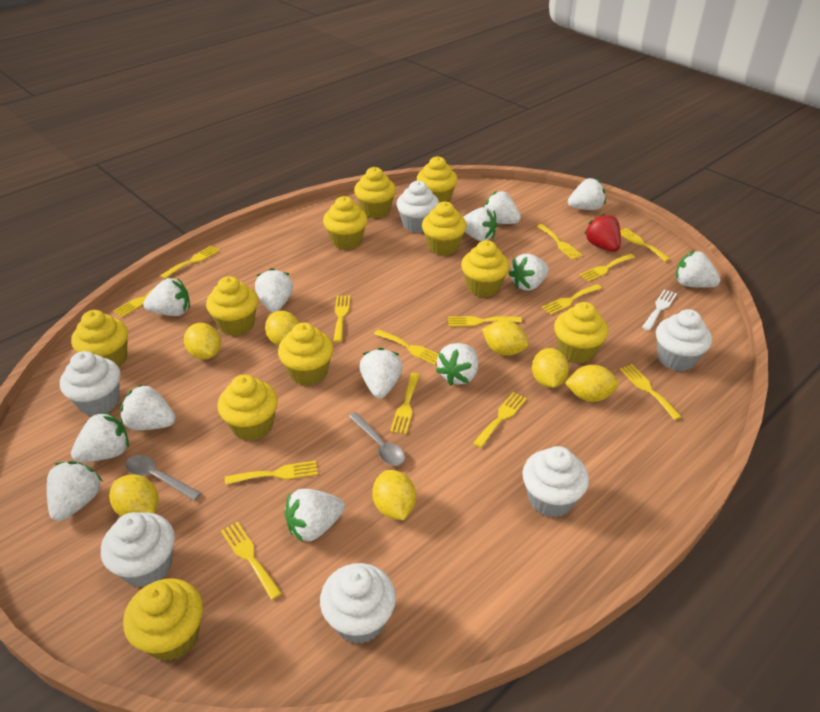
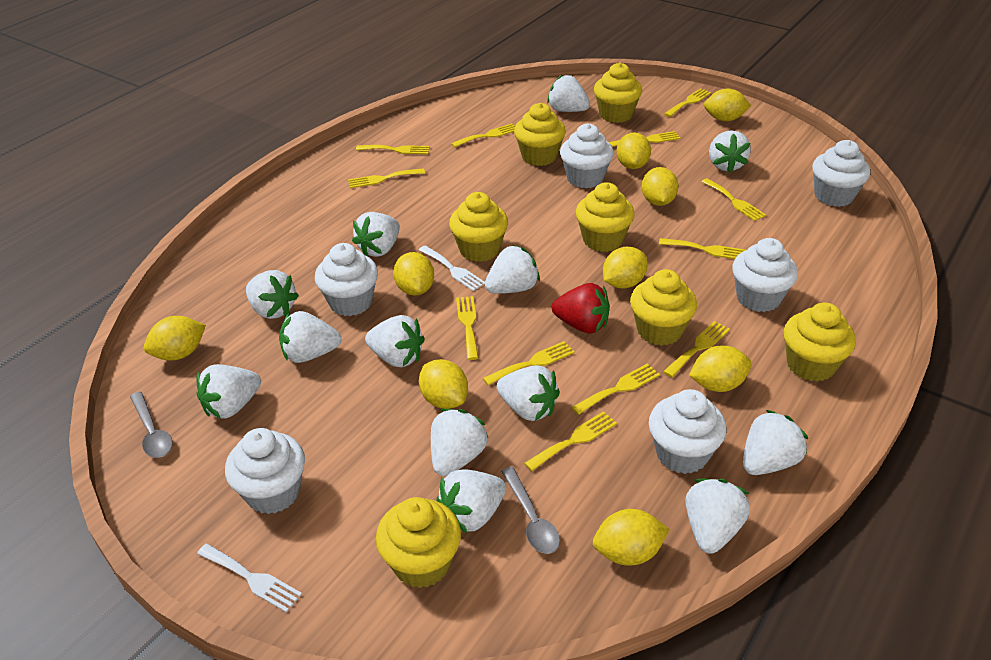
white fork: [642,289,677,331] = 1 -> [197,544,302,612] [419,246,485,291] = 2
yellow cupcake: [71,310,128,367] [123,578,203,661] [206,276,258,336] [217,374,278,441] [278,323,333,386] [323,196,368,250] [354,167,396,218] [417,156,458,203] [422,202,467,255] [461,240,509,297] [554,302,608,363] = 11 -> [376,497,461,588] [449,192,508,262] [514,103,566,166] [576,182,635,252] [594,63,642,123] [630,269,697,346] [783,302,856,382] = 7
yellow fork: [113,278,176,317] [160,245,220,279] [221,521,282,600] [225,461,318,485] [333,295,350,342] [374,329,439,365] [390,373,420,434] [448,316,522,327] [473,392,527,448] [537,224,582,259] [542,284,602,315] [580,254,635,282] [620,228,670,262] [620,364,682,420] = 14 -> [348,168,425,188] [356,145,430,154] [451,123,515,148] [456,296,479,360] [483,341,574,385] [524,411,617,471] [572,364,660,415] [609,131,680,147] [659,238,746,259] [663,321,730,377] [664,88,711,117] [701,178,766,221] = 12
yellow lemon: [109,474,159,516] [184,323,221,360] [265,311,299,346] [372,470,416,520] [482,320,528,356] [532,348,569,388] [565,365,619,402] = 7 -> [144,316,206,361] [393,252,434,295] [419,359,468,409] [593,509,670,566] [603,247,648,289] [616,132,651,169] [641,167,679,206] [689,346,752,392] [704,88,751,122] = 9

